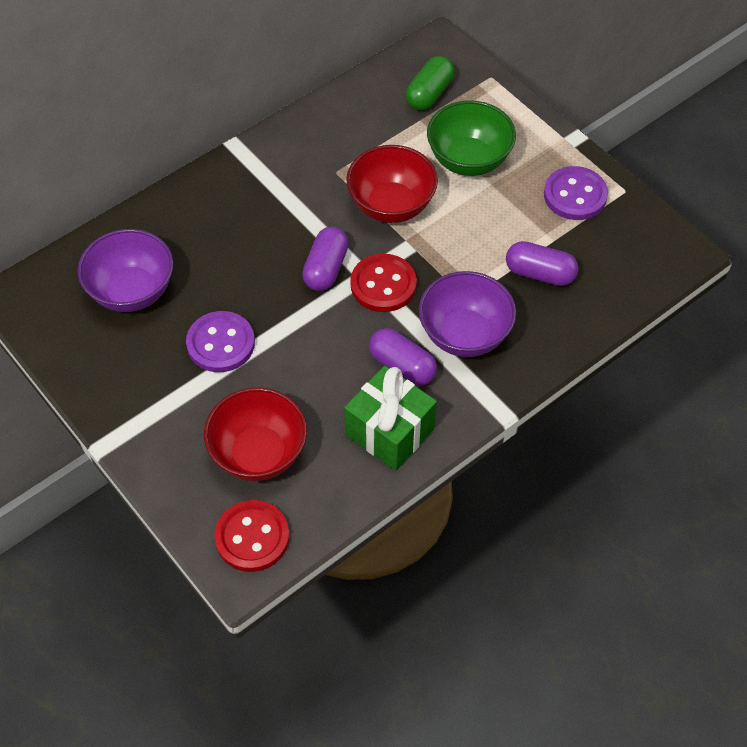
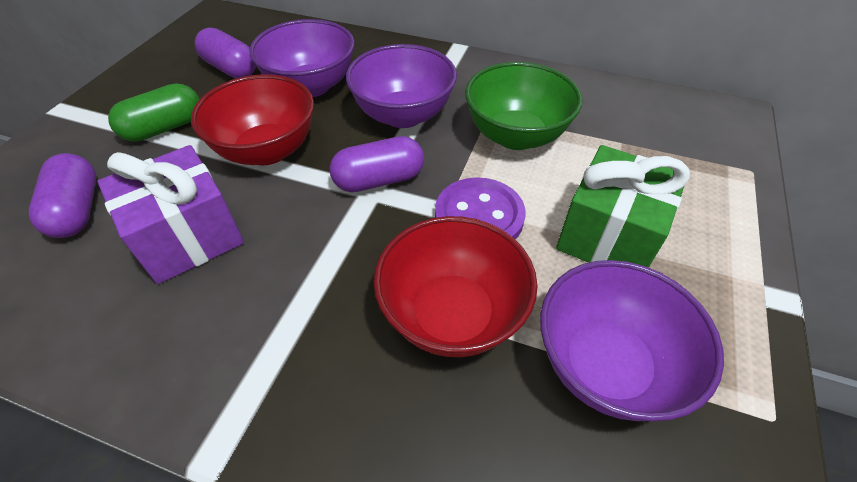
purple bowl: [77,229,173,312] [419,271,516,357] = 2 -> [249,19,355,97] [346,44,457,128] [540,260,724,421] = 3
purple button: [186,311,255,372] [544,166,608,220] = 2 -> [435,177,526,240] = 1
purple gift: none = 0 -> [97,145,244,284] = 1
red button: [214,500,290,572] [350,254,417,312] = 2 -> none = 0

